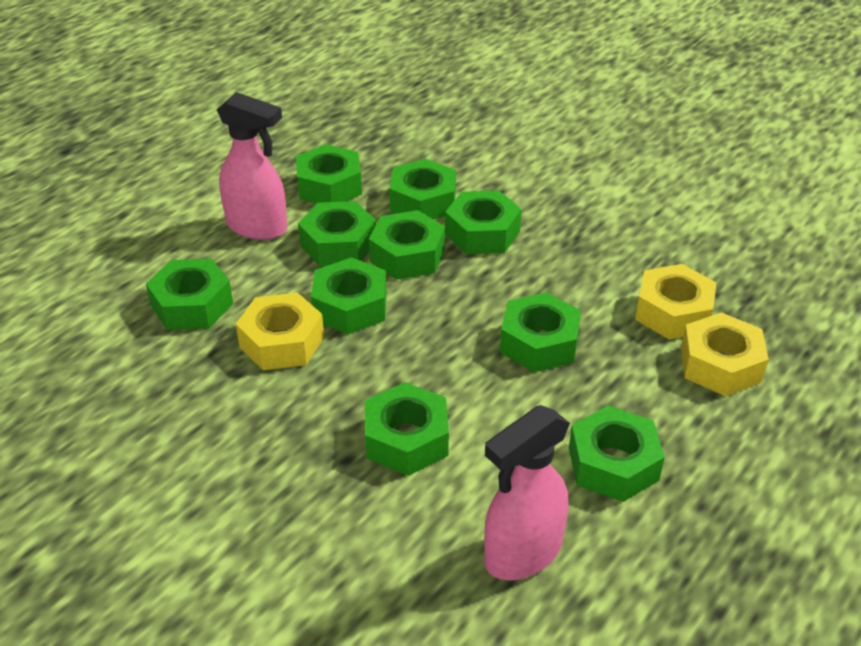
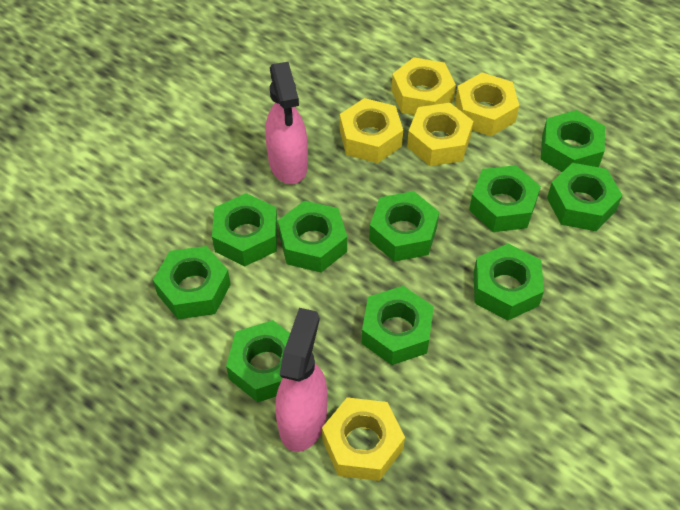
yellow nut: [236,292,324,370] [635,264,717,340] [681,312,769,396] = 3 -> [322,397,405,481] [340,98,403,163] [391,57,456,115] [407,103,473,166] [455,72,519,136] = 5

